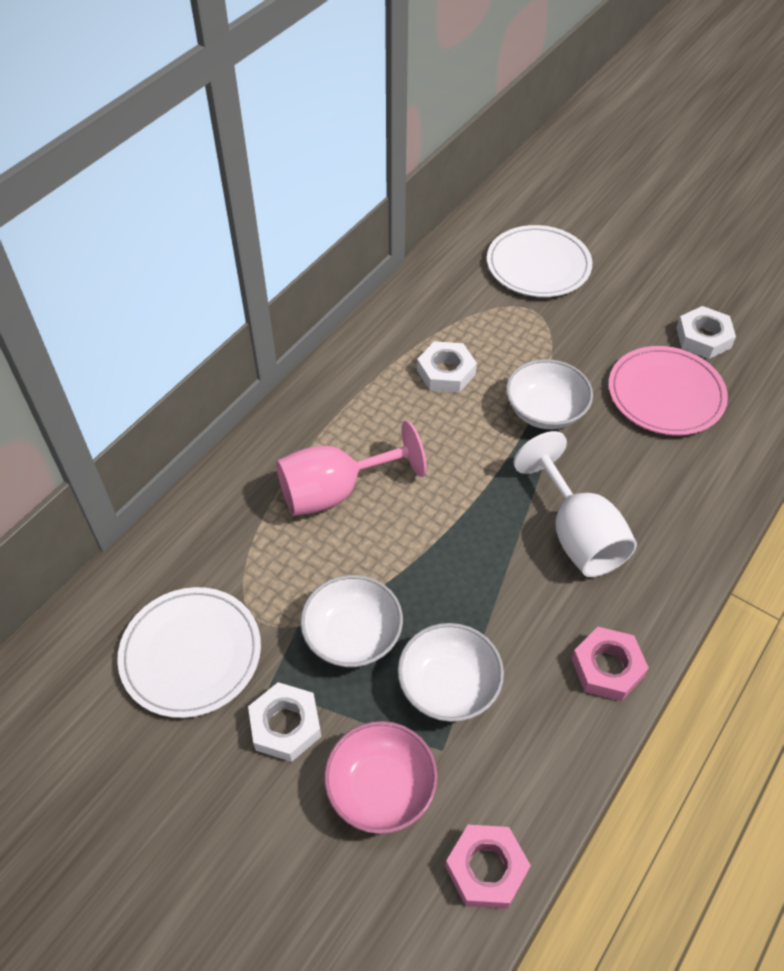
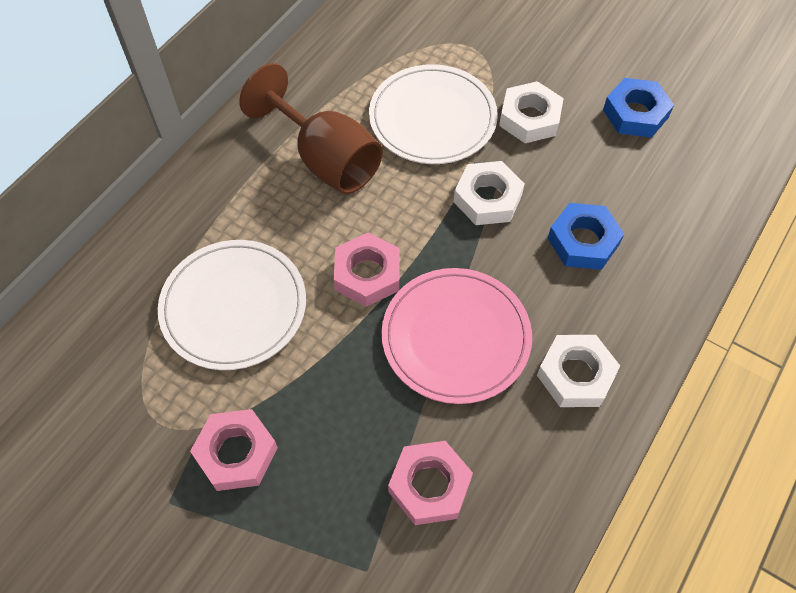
blue nut: none = 0 -> [548,203,624,270] [603,78,674,138] = 2
brown goblet: none = 0 -> [239,63,383,194] = 1
pink bowl: [324,721,438,834] = 1 -> none = 0
pink goblet: [276,420,427,516] = 1 -> none = 0
pink nut: [445,825,531,909] [572,627,649,701] = 2 -> [190,409,278,491] [334,233,400,307] [388,441,473,525] = 3
white bowl: [300,575,403,667] [398,623,504,722] [506,359,593,429] = 3 -> none = 0
white goblet: [514,431,637,577] = 1 -> none = 0

